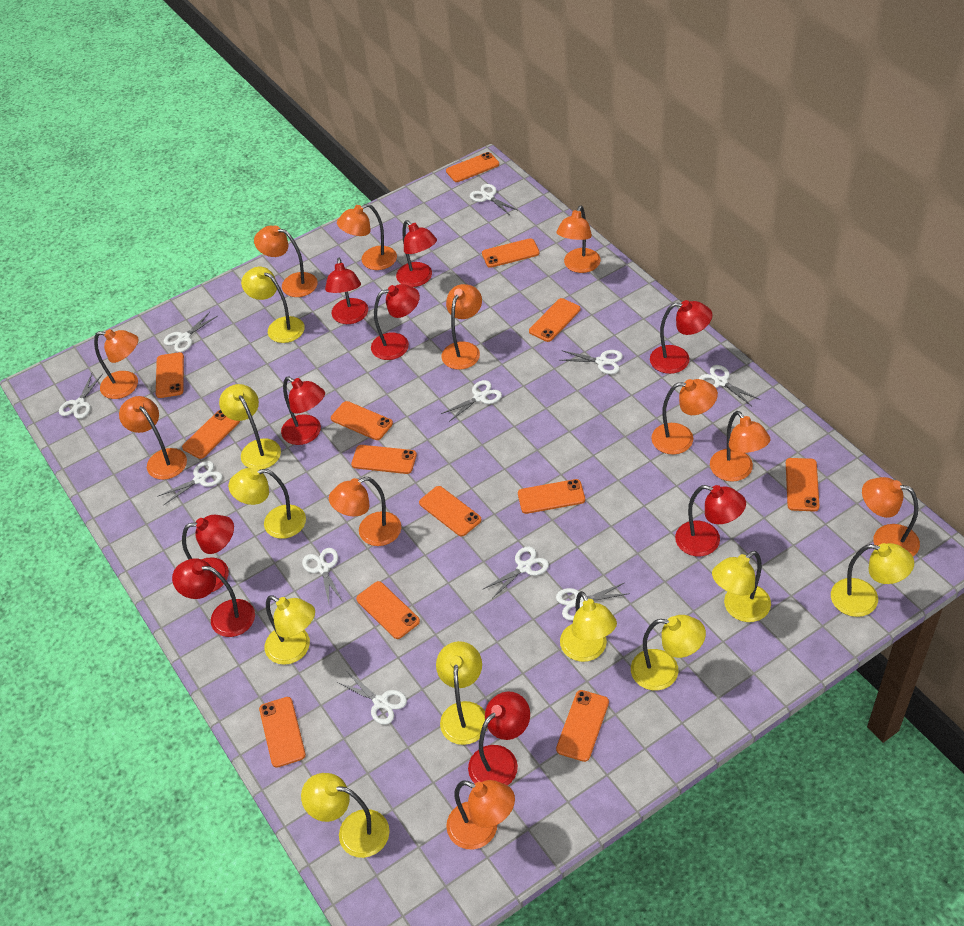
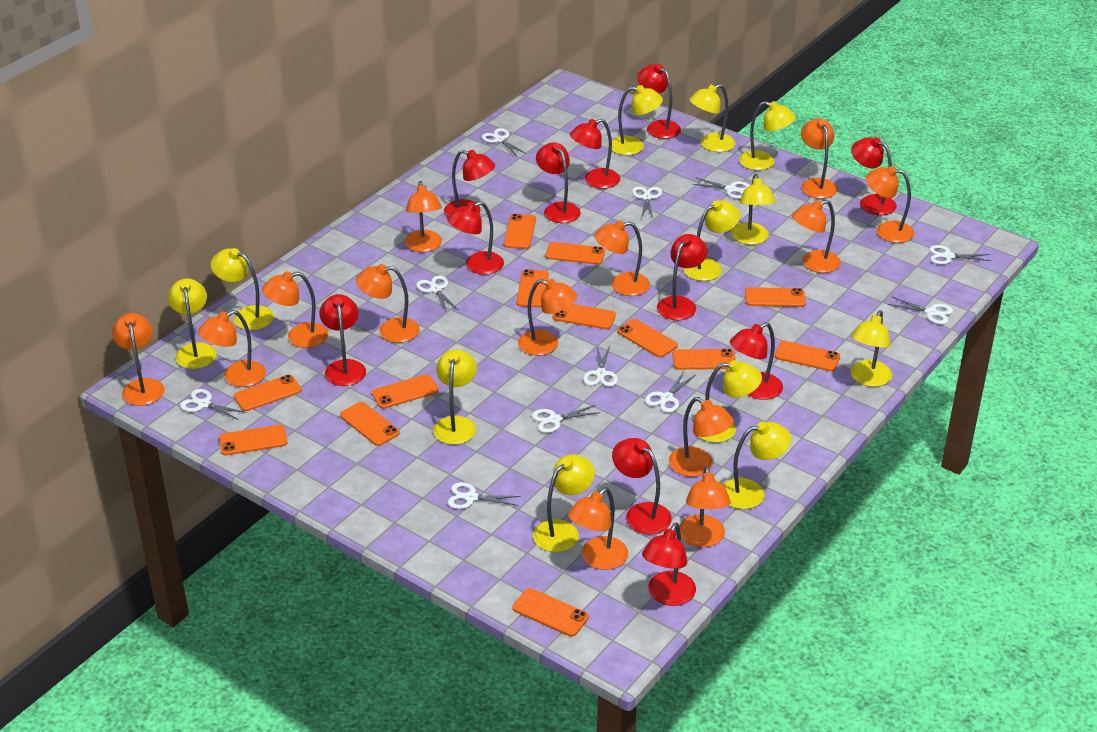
orange lamp: [94,329,139,399] [119,396,187,480] [254,225,318,297] [329,477,401,546] [337,204,397,270] [442,284,482,370] [446,780,515,849] [557,206,601,273] [651,379,718,455] [710,411,770,482] [862,477,920,556] = 11 -> [112,313,164,406] [198,310,266,387] [262,271,328,348] [356,264,420,343] [405,181,442,252] [518,279,577,356] [568,488,628,570] [594,220,650,296] [669,397,734,477] [679,466,731,547] [792,200,841,273] [801,118,838,199] [866,166,914,243] = 13
red lamp: [172,558,255,637] [182,515,234,592] [281,377,325,445] [325,257,368,324] [371,284,420,360] [396,220,437,287] [468,692,530,785] [650,300,712,374] [675,485,746,556] = 9 -> [319,294,366,386] [444,150,495,217] [447,201,504,275] [536,142,581,223] [570,119,620,189] [612,438,672,534] [637,64,681,139] [642,523,696,606] [657,234,708,320] [730,322,783,400] [851,137,897,215] = 11
yellow lamp: [219,384,281,470] [228,468,306,539] [241,267,305,343] [265,595,315,665] [301,773,390,858] [436,641,487,745] [560,591,617,662] [631,615,706,690] [712,551,771,622] [831,543,914,617] = 10 -> [168,278,217,369] [210,248,274,330] [433,349,477,445] [533,455,595,552] [612,85,663,155] [684,200,740,281] [689,84,735,152] [698,360,762,443] [723,422,791,509] [732,174,776,245] [739,101,796,170] [851,311,892,387] = 12

